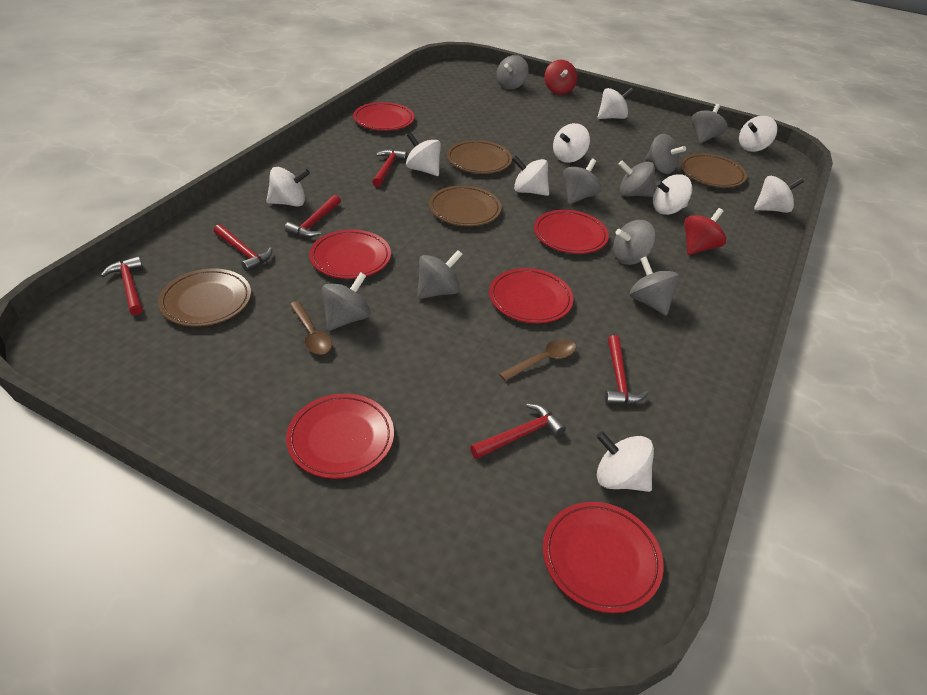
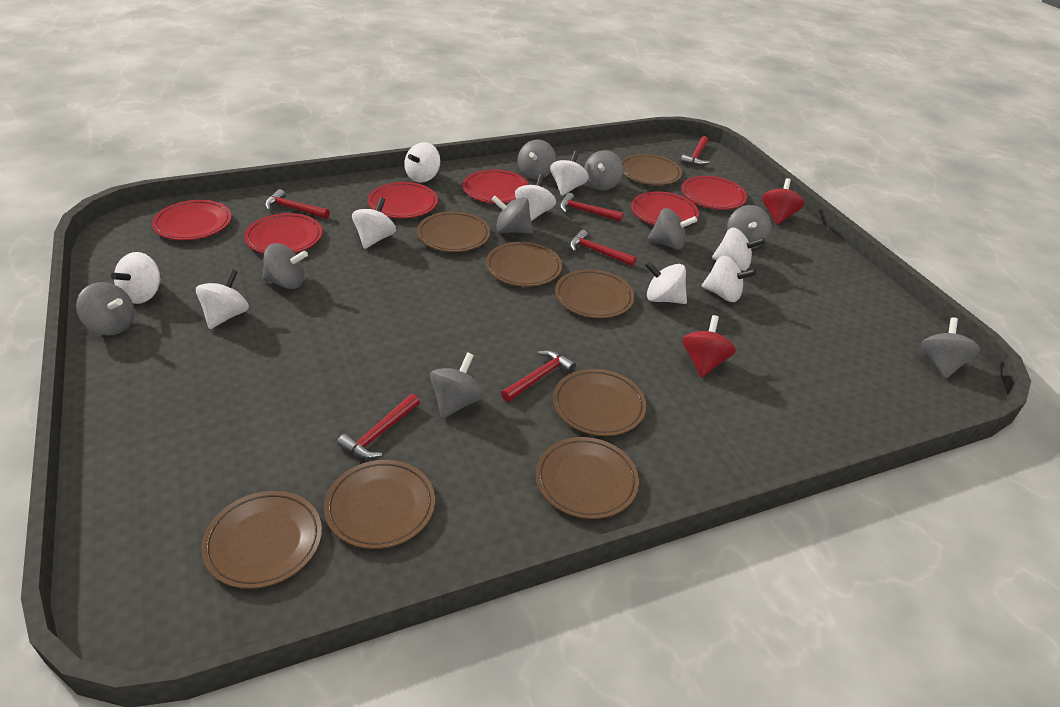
brown plate: [158,268,251,327] [429,186,502,226] [447,140,512,174] [681,154,747,188] = 4 -> [201,491,322,589] [324,460,435,549] [417,211,490,252] [486,242,562,287] [536,437,639,519] [553,369,647,436] [555,269,635,318] [622,154,682,185] = 8
brown spoon: [290,301,332,355] [499,339,576,381] = 2 -> none = 0

